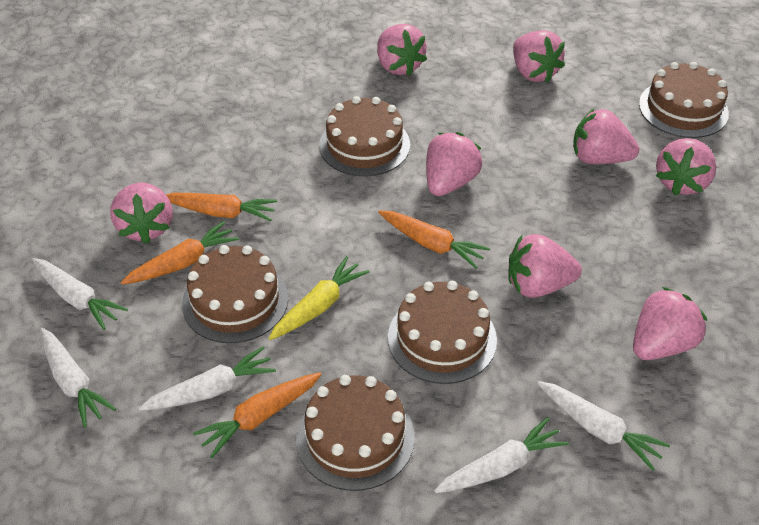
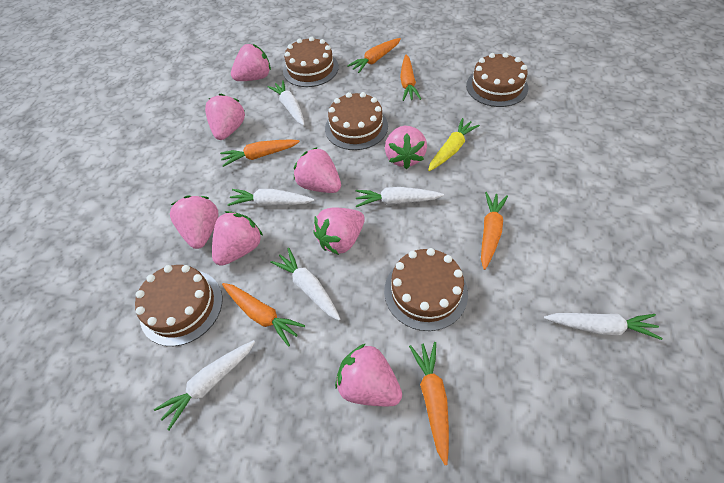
orange carrot: [121,221,239,285] [166,193,277,221] [193,372,322,458] [378,211,490,268] = 4 -> [220,139,300,167] [222,283,305,347] [347,38,401,73] [400,55,421,101] [409,342,449,465] [481,192,508,270] = 6
white carrot: [32,258,128,330] [40,328,116,428] [139,346,276,411] [434,417,569,493] [537,381,670,471] = 5 -> [154,340,255,431] [227,189,314,206] [267,80,305,125] [270,248,340,320] [355,187,444,207] [544,313,663,340] = 6

